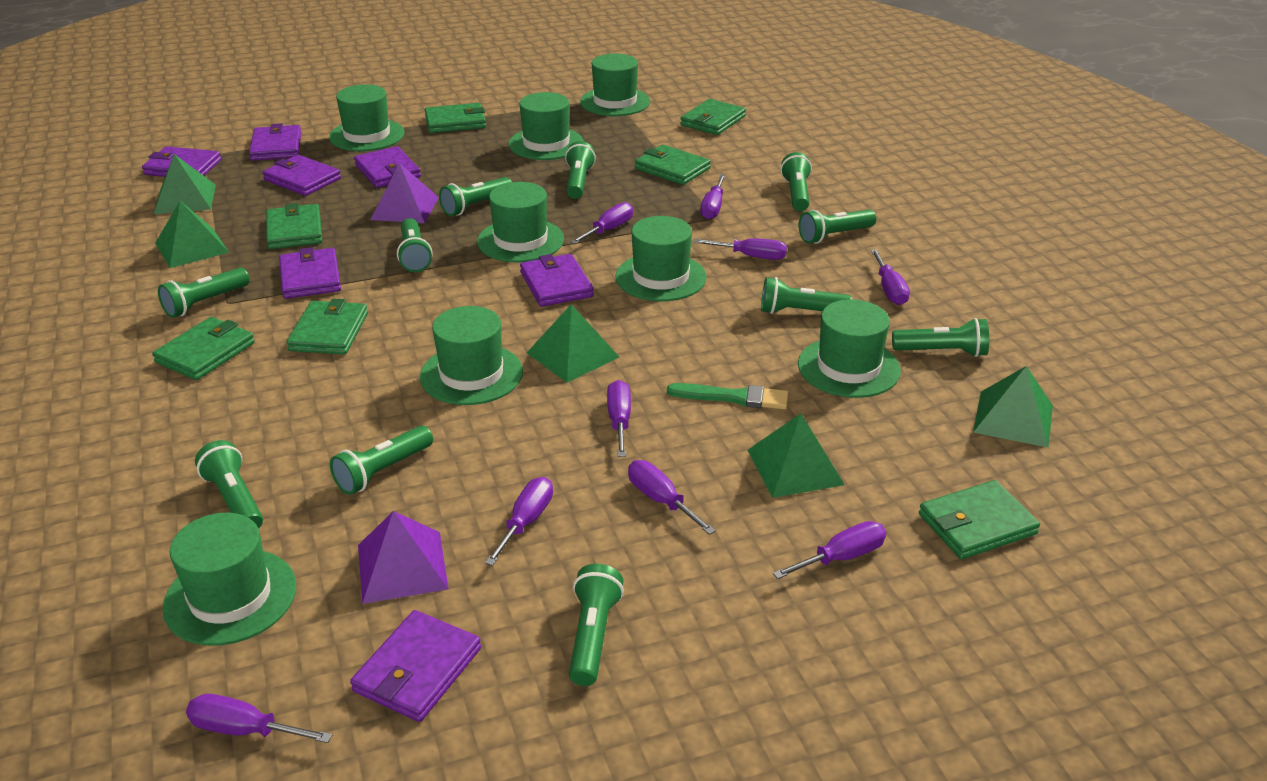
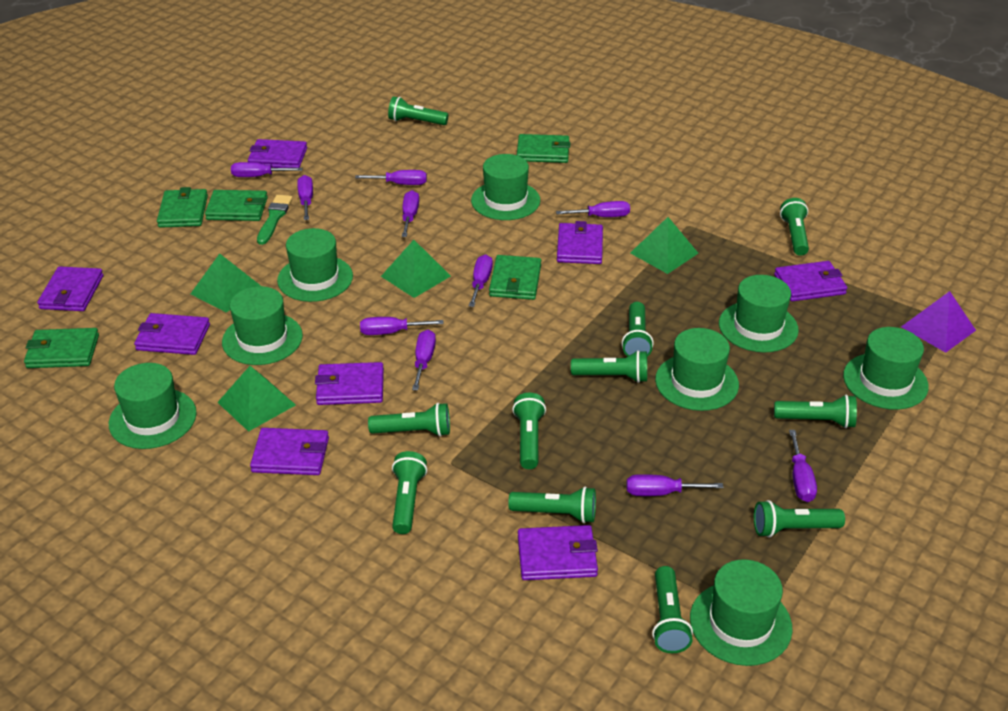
green pyramid: [154,154,216,214] [155,201,229,268] [527,304,619,383] [748,413,845,498] [973,366,1053,448] = 5 -> [191,253,261,313] [218,366,296,432] [381,240,451,298] [630,217,698,274] = 4
green wallet: [152,317,255,380] [266,203,322,249] [286,298,368,355] [425,103,486,133] [635,145,711,185] [680,99,746,135] [919,480,1040,559] = 7 -> [24,328,99,368] [157,187,208,228] [205,190,268,221] [489,255,541,300] [517,134,570,163] = 5
purple pyramid: [358,511,449,604] [371,163,439,223] = 2 -> [901,291,976,353] = 1
purple screwdriver: [186,694,332,743] [485,477,553,566] [570,202,633,244] [607,380,631,457] [628,460,716,535] [694,238,787,260] [701,174,726,220] [773,521,886,579] [871,249,910,305] = 9 -> [231,162,303,177] [297,175,313,220] [355,170,427,185] [360,317,444,335] [402,190,419,237] [412,330,436,391] [469,254,493,307] [556,201,630,217] [626,474,723,496] [789,430,817,502] = 10
purple wallet: [142,146,221,177] [249,123,301,161] [262,155,341,196] [279,247,341,299] [350,610,481,722] [354,146,421,188] [520,254,594,307] = 7 -> [37,266,103,311] [134,313,210,355] [248,139,307,168] [250,428,329,475] [315,362,384,405] [518,525,598,580] [557,221,603,264] [774,261,847,301] = 8

